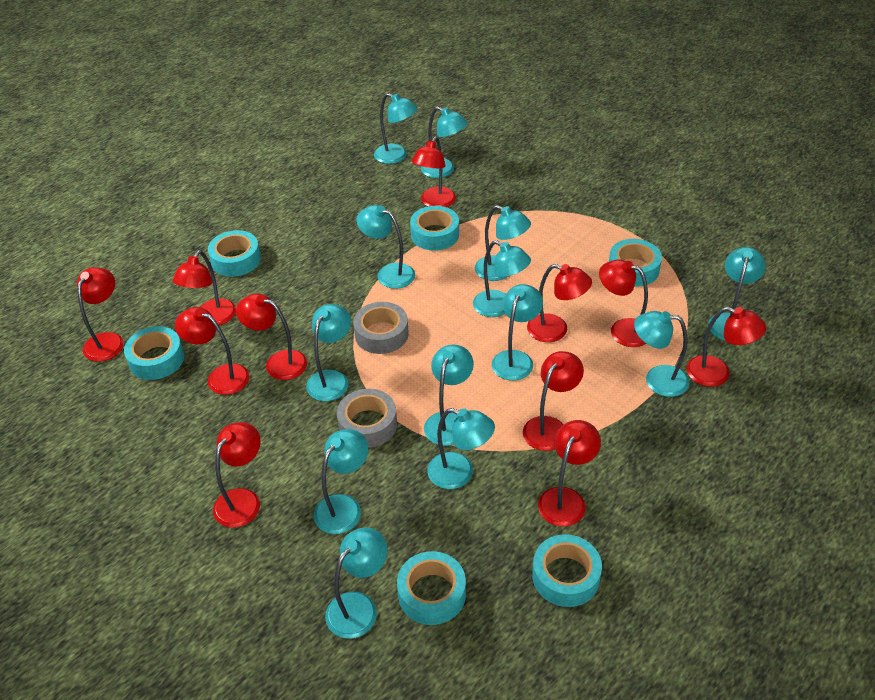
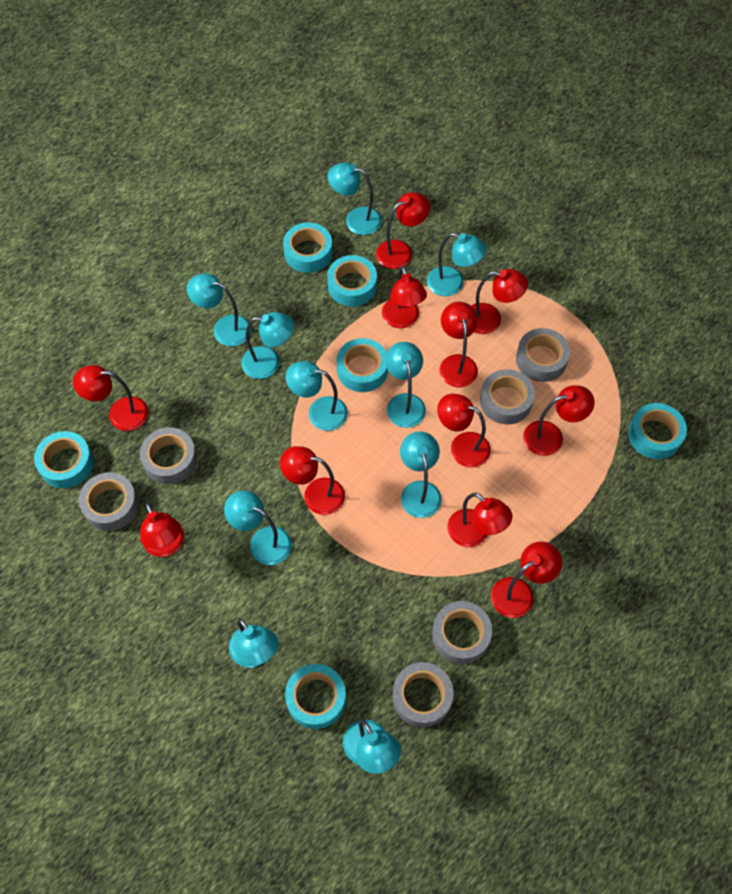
grey tape: [337,389,397,448] [353,302,409,354] = 2 -> [79,472,139,531] [140,427,197,484] [392,662,454,727] [432,601,492,664] [480,369,535,424] [516,328,570,382] = 6
turquoise lamp: [306,304,351,401] [314,429,368,534] [325,527,387,639] [357,205,415,289] [374,93,418,164] [421,106,468,178] [424,344,474,446] [427,408,495,489] [473,240,531,317] [475,205,531,281] [492,284,543,381] [634,311,689,397] [708,247,766,341] = 13 -> [187,273,251,346] [224,490,292,565] [229,618,279,668] [241,312,294,379] [286,361,348,431] [328,162,382,235] [343,719,401,774] [385,342,426,428] [400,432,442,518] [427,233,487,296] = 10

